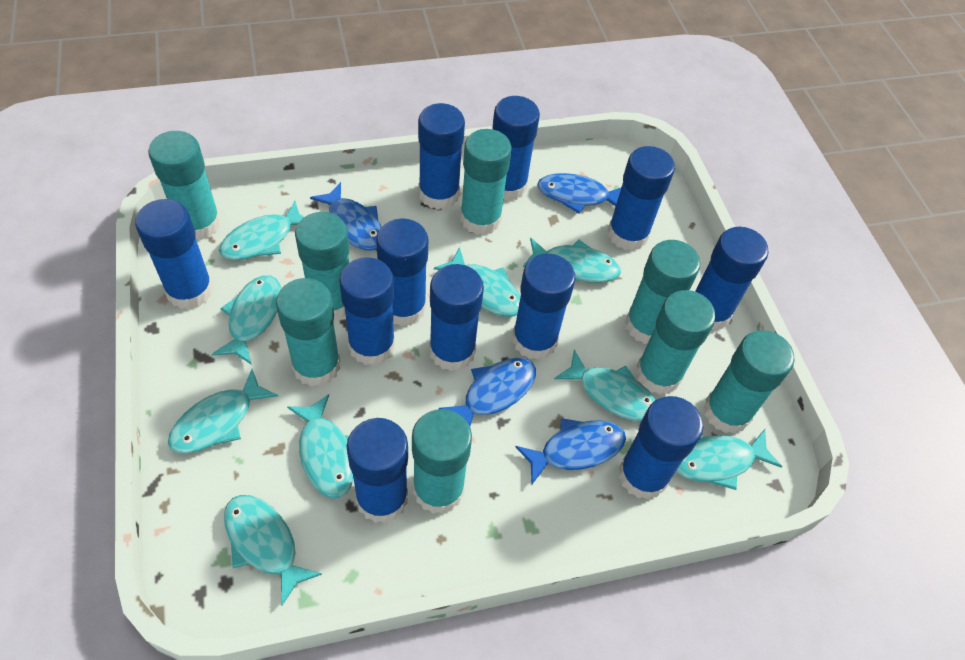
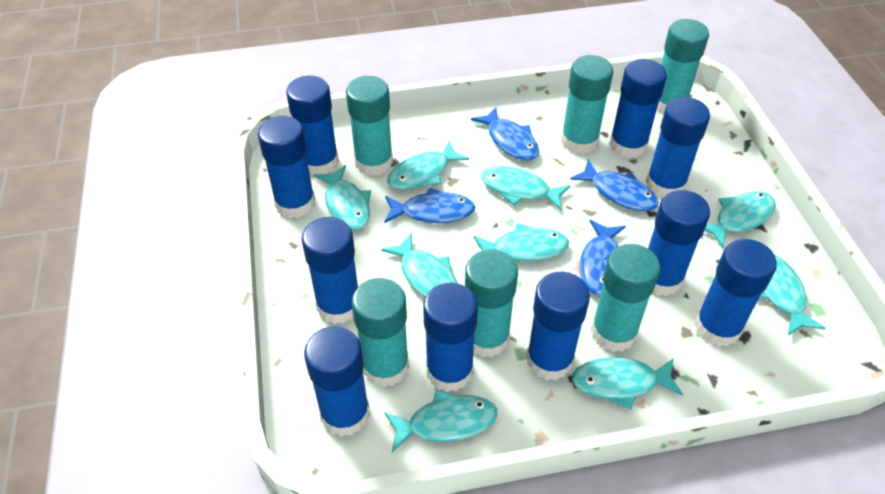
blue glue stick: [135,199,214,309] [339,257,395,365] [347,418,408,523] [376,218,428,326] [418,103,465,210] [429,264,484,371] [492,96,540,201] [512,254,576,360] [608,146,675,251] [619,396,703,500] [695,227,769,331] = 11 -> [258,116,315,219] [286,76,339,175] [301,217,358,324] [304,326,370,437] [423,283,478,392] [526,272,590,380] [609,59,667,158] [646,97,710,197] [648,190,710,296] [694,239,777,347] = 10
turquoise glue stick: [148,131,221,240] [276,278,340,387] [295,212,349,320] [412,409,472,514] [460,129,512,235] [625,240,700,344] [636,290,716,395] [704,330,795,434] = 8 -> [346,76,393,176] [352,278,409,387] [465,249,518,357] [561,55,613,154] [591,244,660,352] [657,19,709,114] = 6

